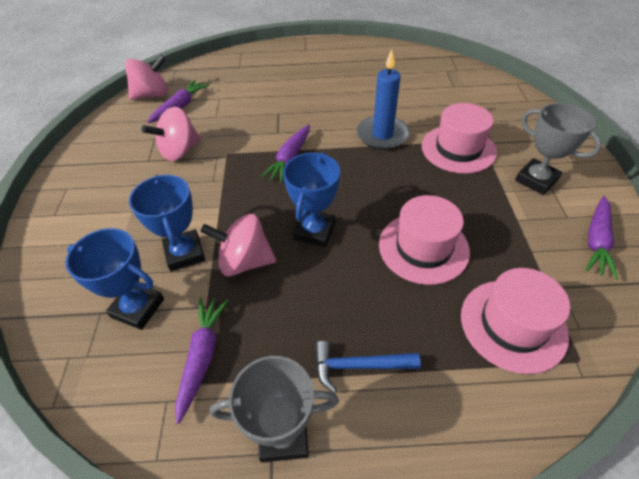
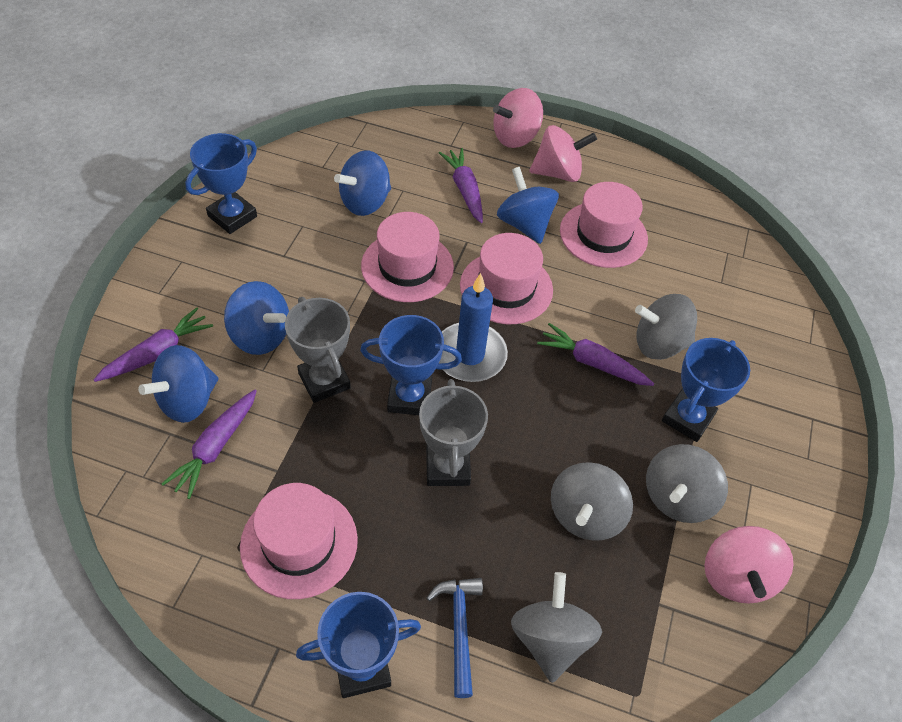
blue spinning top: none = 0 -> [138,345,218,423] [224,281,289,355] [334,150,391,216] [497,167,559,244] = 4
blue trophy: [65,228,164,330] [129,175,205,272] [283,152,340,247] = 3 -> [185,133,257,234] [296,592,421,698] [360,315,462,415] [662,338,750,442] = 4
grey spinning top: none = 0 -> [511,572,602,683] [551,462,633,541] [635,294,697,360] [646,444,728,523] = 4
pink hat: [379,195,470,285] [422,103,497,174] [461,268,570,374] = 3 -> [240,483,358,599] [361,212,454,302] [460,233,553,324] [560,182,648,268] = 4

